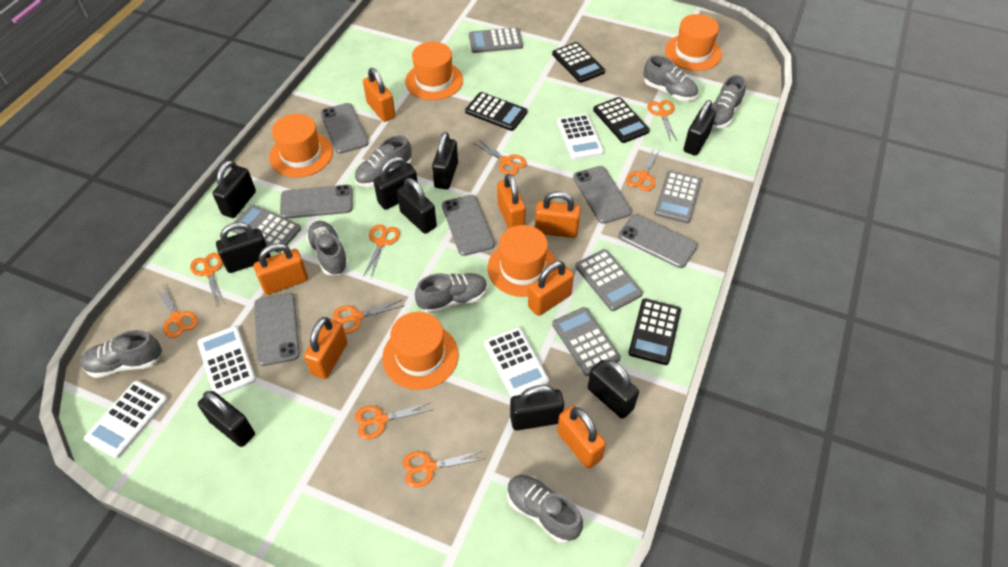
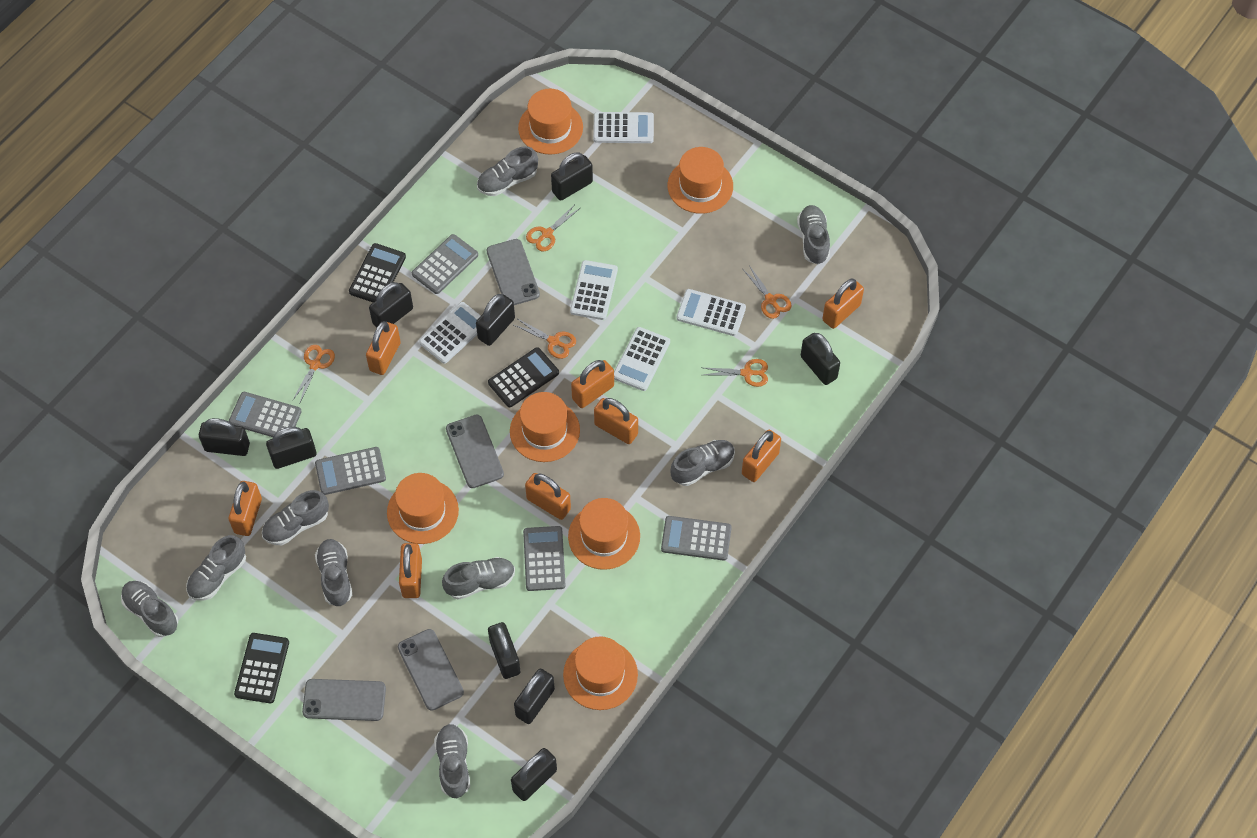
black calculator: [465,92,527,131] [552,42,605,83] [593,97,650,143] [628,299,681,365] = 4 -> [234,633,289,703] [349,243,406,302] [488,347,559,407] = 3
grey phone: [254,293,300,366] [280,185,353,219] [320,103,369,154] [442,195,495,256] [573,166,632,224] [618,214,698,268] = 6 -> [302,679,386,721] [398,629,464,711] [446,415,504,488] [487,239,540,305] = 4
grey shoe: [80,330,162,378] [306,221,349,275] [354,135,411,187] [415,273,487,314] [507,475,583,543] [643,55,698,101] [711,75,746,129] = 7 -> [121,581,178,637] [186,535,246,601] [262,490,329,545] [315,539,352,606] [434,724,470,798] [442,557,515,600] [477,146,538,196] [670,440,735,486] [797,205,830,264] = 9
orange hat: [269,114,333,177] [382,312,459,390] [405,42,463,100] [488,225,556,297] [665,14,722,71] = 5 -> [387,473,459,544] [510,392,580,462] [518,89,583,155] [563,636,638,710] [568,498,640,570] [668,147,733,214] = 6
orange padlock: [254,243,308,295] [304,317,347,379] [363,68,395,122] [497,174,526,229] [528,261,574,316] [535,191,581,238] [557,406,606,469] = 7 -> [229,481,262,536] [366,321,401,375] [399,543,422,598] [525,473,571,520] [571,360,614,408] [594,398,638,444] [742,430,781,482] [822,279,864,329] = 8
orange scissors: [155,284,198,338] [190,253,225,307] [333,300,405,334] [355,402,434,439] [363,224,400,278] [403,451,484,488] [473,139,527,175] [626,148,661,191] [647,100,677,141] = 9 -> [292,345,335,402] [514,319,576,359] [526,205,580,251] [704,359,768,387] [744,267,792,319] = 5
white calculator: [84,381,168,459] [197,326,256,396] [484,327,549,397] [557,114,604,160] = 4 -> [419,302,481,364] [570,260,618,320] [593,112,654,143] [614,327,670,391] [677,289,746,336] = 5

